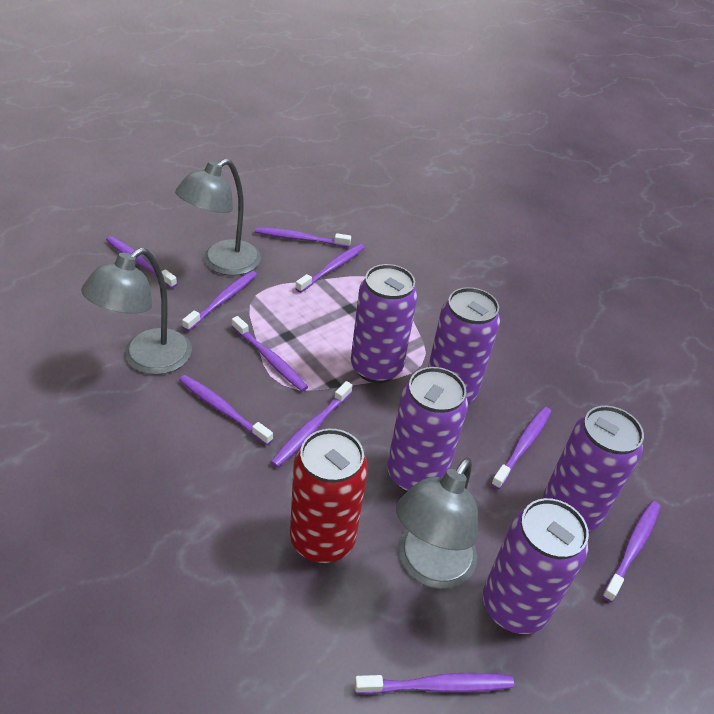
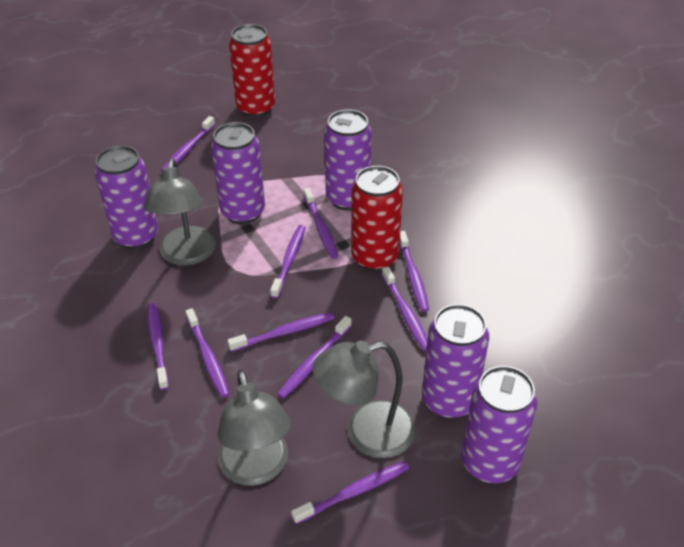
red can: [290,429,368,563] = 1 -> [229,24,275,117] [351,166,403,271] = 2

